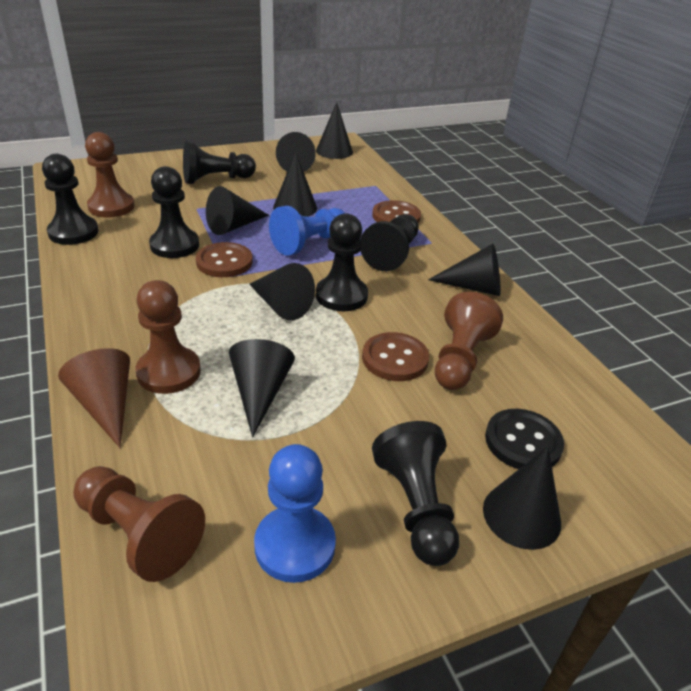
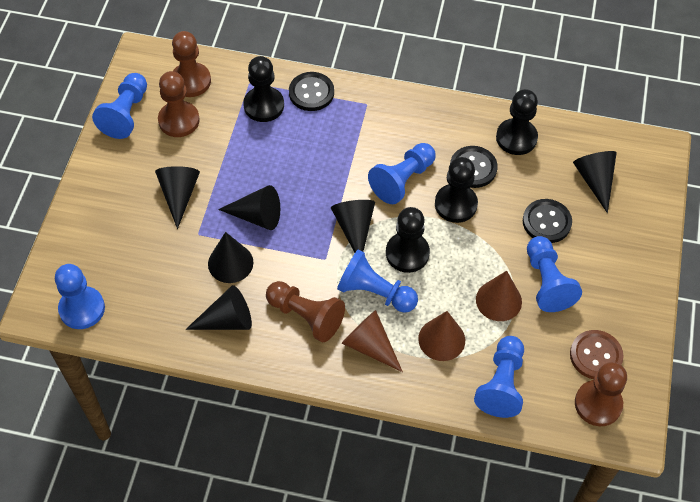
black button: [485,409,564,469] = 1 -> [289,72,334,111] [450,146,498,188] [523,199,572,243] = 3
black cone: [206,186,269,235] [229,339,295,437] [249,263,315,320] [273,152,317,217] [276,132,316,172] [316,102,353,159] [428,244,501,296] [483,446,561,550] = 8 -> [155,166,200,229] [185,285,252,330] [208,232,253,283] [218,185,280,230] [331,200,375,253] [573,151,617,213] = 6
black pawn: [42,154,98,245] [149,166,199,258] [183,141,256,184] [316,213,368,311] [360,214,419,271] [372,421,459,566] = 6 -> [243,56,284,122] [386,207,430,273] [435,157,478,223] [496,89,538,155] = 4
blue pawn: [254,444,336,583] [269,206,345,256] = 2 -> [55,264,105,329] [92,73,147,139] [337,249,418,313] [368,143,436,204] [474,336,524,418] [527,236,582,312] = 6
brown button: [196,242,253,277] [362,332,429,381] [372,200,421,223] = 3 -> [570,330,624,379] = 1
brown cone: [58,348,130,448] = 1 -> [342,310,403,372] [418,311,465,361] [476,271,522,321] = 3

